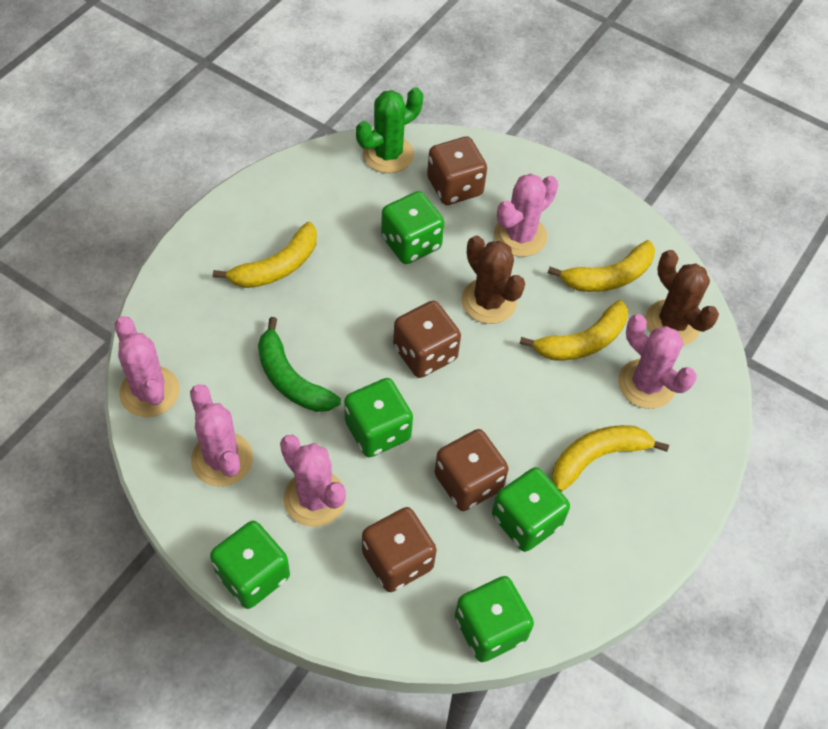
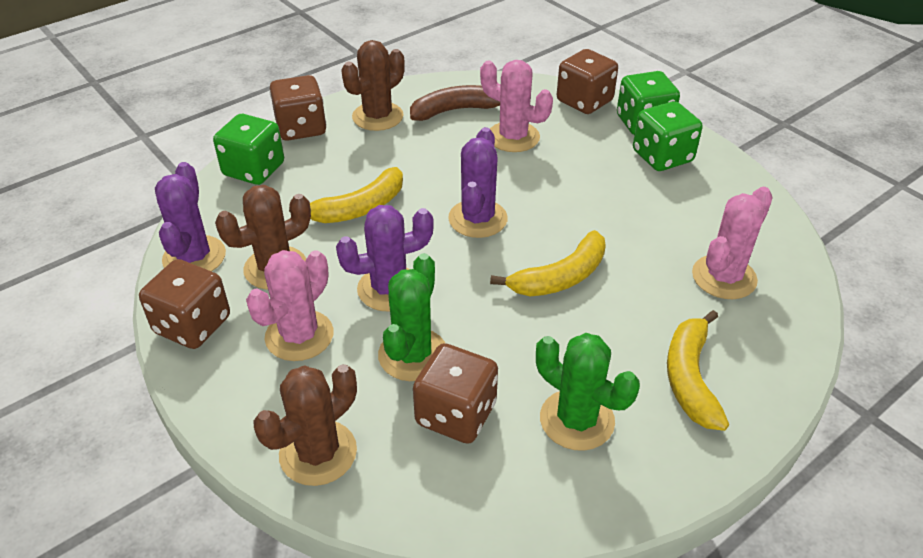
brown banana: none = 0 -> [410,85,500,121] = 1
brown cactus: [461,236,525,324] [646,250,719,345] = 2 -> [215,185,311,290] [254,364,357,486] [341,40,405,131] = 3
green banana: [258,317,341,412] = 1 -> none = 0
green cactus: [356,87,423,173] = 1 -> [378,253,445,381] [536,333,640,451] = 2
green dice: [210,521,290,609] [344,378,413,457] [381,191,444,264] [455,576,534,662] [492,467,570,552] = 5 -> [213,114,284,185] [617,71,680,135] [633,101,703,171] = 3
pink cactus: [115,316,180,417] [190,384,253,487] [280,435,346,527] [494,174,558,257] [618,314,697,409] = 5 -> [246,250,334,361] [480,60,553,152] [692,187,773,299] = 3
purple cactus: none = 0 -> [155,162,226,271] [336,205,434,312] [448,127,508,238] = 3
yellow banana: [213,222,317,288] [520,300,628,360] [548,240,655,292] [552,425,669,492] = 4 -> [289,167,403,223] [490,230,606,296] [667,310,729,431] = 3

